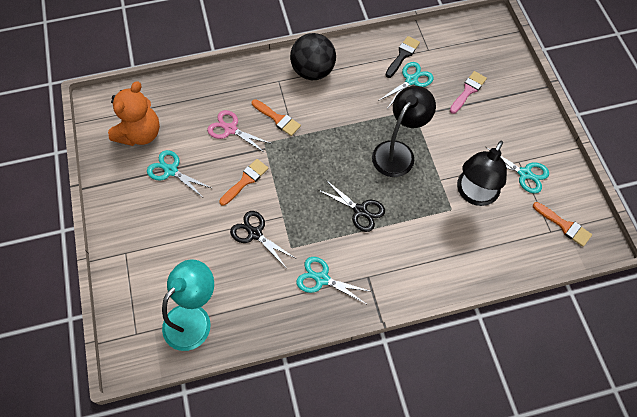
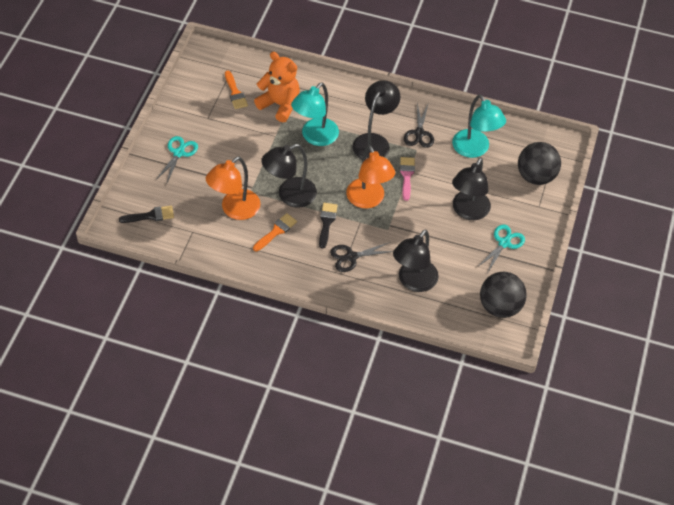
black ball: [290,33,336,80] = 1 -> [480,272,527,318] [518,142,561,185] = 2
black brush: [386,36,420,78] = 1 -> [119,206,174,223] [319,203,338,249] = 2
black lamp: [372,86,436,177] [457,141,507,206] = 2 -> [261,144,317,208] [353,80,400,159] [393,229,439,292] [452,157,491,220] = 4
orange brush: [219,159,269,206] [252,99,301,136] [533,202,592,247] = 3 -> [225,71,248,109] [253,213,297,251] = 2
orange lamp: none = 0 -> [206,157,261,220] [346,145,395,208] = 2
pink scissors: [207,110,272,153] = 1 -> none = 0
turquoise lamp: [162,260,214,351] = 1 -> [291,83,339,146] [452,94,506,158] = 2
turquoise scissors: [147,150,211,196] [296,257,372,304] [378,62,433,109] [486,147,549,193] = 4 -> [156,136,198,185] [477,224,525,273] = 2

